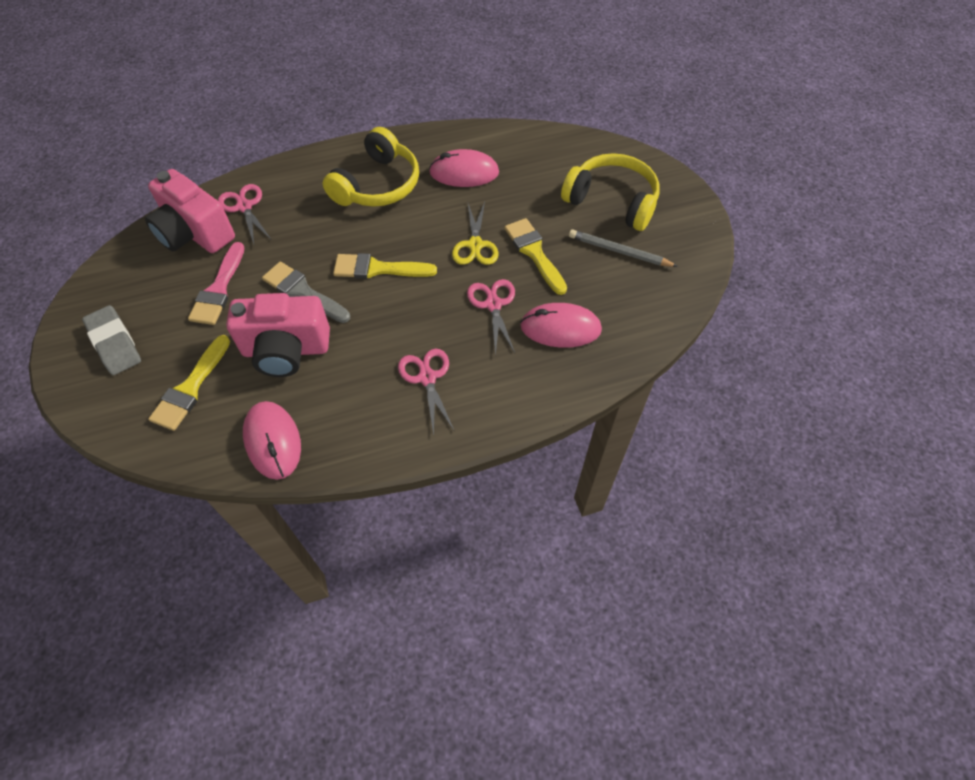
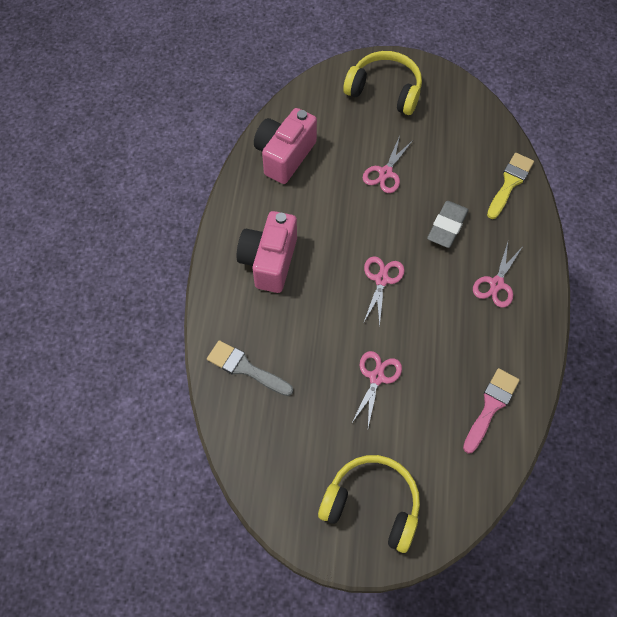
grey pencil: [569,229,678,267] = 1 -> none = 0
pink mouse: [243,401,301,480] [429,149,499,187] [520,303,602,348] = 3 -> none = 0
pink scissors: [218,184,272,244] [398,349,455,435] [467,279,515,356] = 3 -> [351,351,402,427] [363,136,413,193] [364,256,405,327] [473,242,522,308] = 4
yellow brush: [148,335,230,431] [333,253,437,279] [504,218,567,295] = 3 -> [487,153,534,219] = 1
yellow scissors: [452,202,499,265] = 1 -> none = 0

